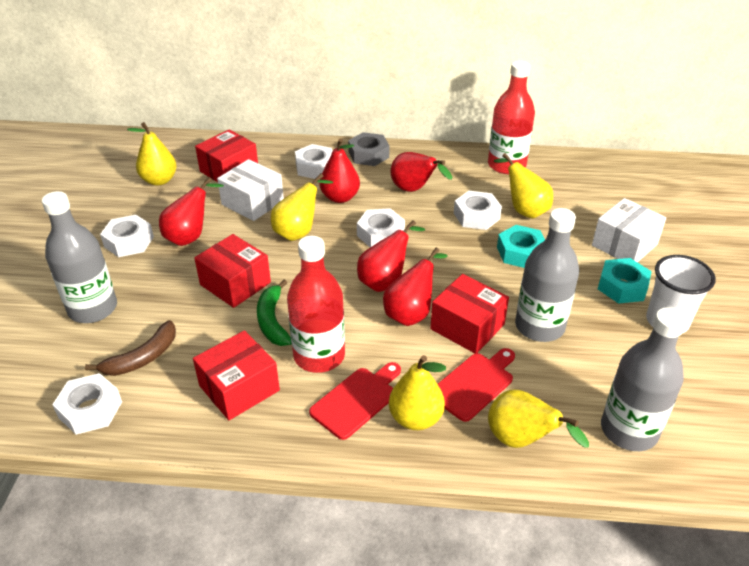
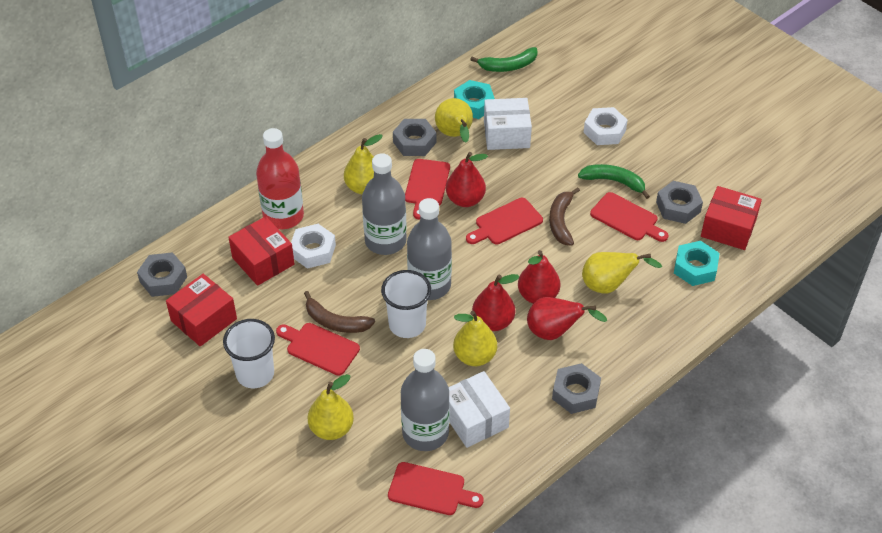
brown banana: [85,320,176,376] = 1 -> [304,291,375,333] [549,187,580,246] = 2
green banana: [257,280,292,346] = 1 -> [470,47,538,72] [578,164,650,199] = 2
grey nut: [348,132,390,166] = 1 -> [137,252,187,297] [393,119,436,156] [552,363,601,414] [656,181,703,224] = 4
red bottle: [287,236,345,373] [488,61,535,174] = 2 -> [256,128,304,229] = 1
red box: [193,330,280,420] [194,234,271,308] [195,129,258,182] [430,274,509,353] = 4 -> [166,274,237,346] [228,216,295,286] [701,186,762,250] = 3
red cutting board: [309,362,401,440] [438,348,515,422] = 2 -> [276,323,360,376] [388,462,484,515] [405,159,450,219] [466,198,543,244] [590,192,668,242] = 5
red pear: [159,177,224,246] [320,139,360,203] [357,220,425,292] [383,248,448,326] [390,152,452,192] = 5 -> [446,152,488,207] [472,274,520,331] [518,250,560,304] [527,297,607,340] = 4
white cup: [646,255,716,333] = 1 -> [223,319,275,388] [381,270,431,338] = 2
white nut: [52,373,122,435] [100,215,154,257] [295,144,333,179] [357,208,405,247] [454,191,502,230] = 5 -> [291,224,336,269] [583,107,628,145] = 2

